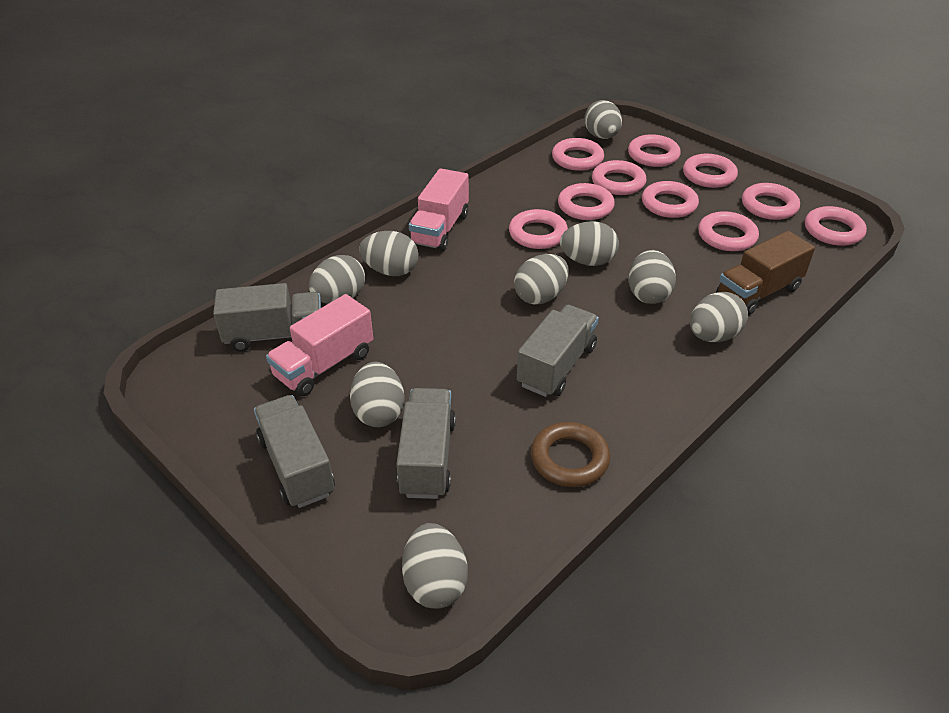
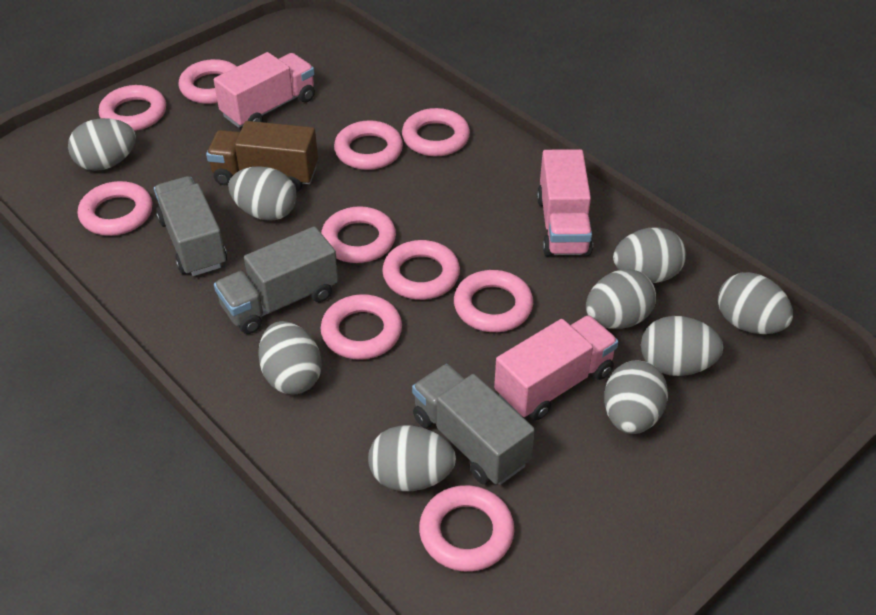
brown ring: [531,422,610,487] = 1 -> none = 0
grey truck: [213,283,321,352] [254,395,335,508] [396,388,456,499] [517,305,599,397] = 4 -> [154,176,227,276] [214,226,338,334] [412,364,535,485] = 3
pink truck: [266,294,373,396] [409,168,469,251] = 2 -> [214,52,315,128] [494,315,619,420] [537,149,593,256] = 3

